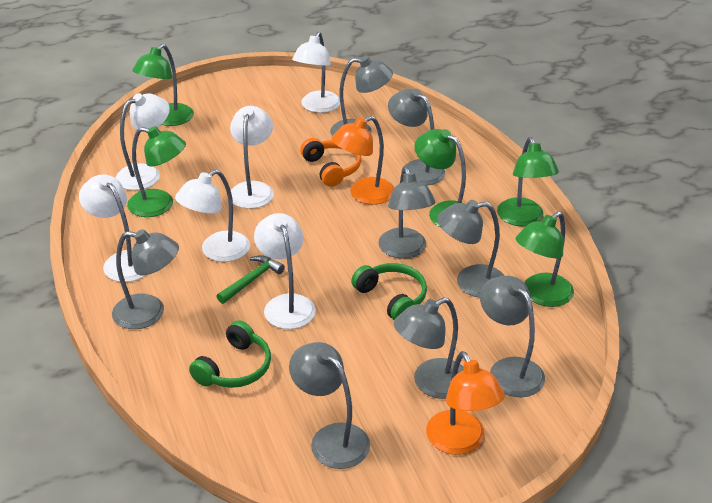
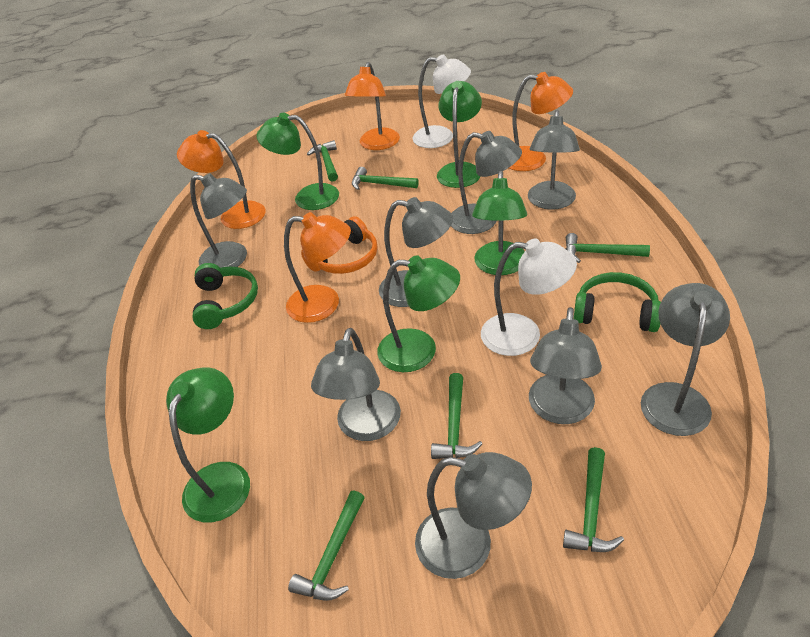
green hammer: [216,255,285,304] = 1 -> [288,490,365,601] [307,140,338,182] [352,167,419,190] [431,373,482,459] [563,447,624,552] [565,233,650,263] = 6
orange lamp: [331,116,394,205] [426,351,505,455] = 2 -> [177,130,266,229] [284,212,351,323] [345,62,400,150] [509,72,573,171] = 4
white lamp: [79,174,146,282] [116,93,170,190] [175,169,250,262] [230,106,274,209] [254,213,316,329] [292,32,340,113] = 6 -> [413,54,471,148] [481,239,577,356] = 2

